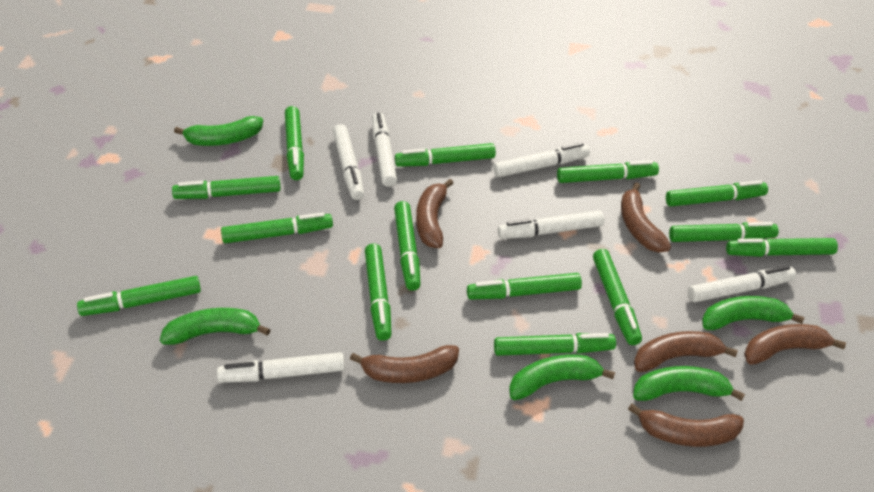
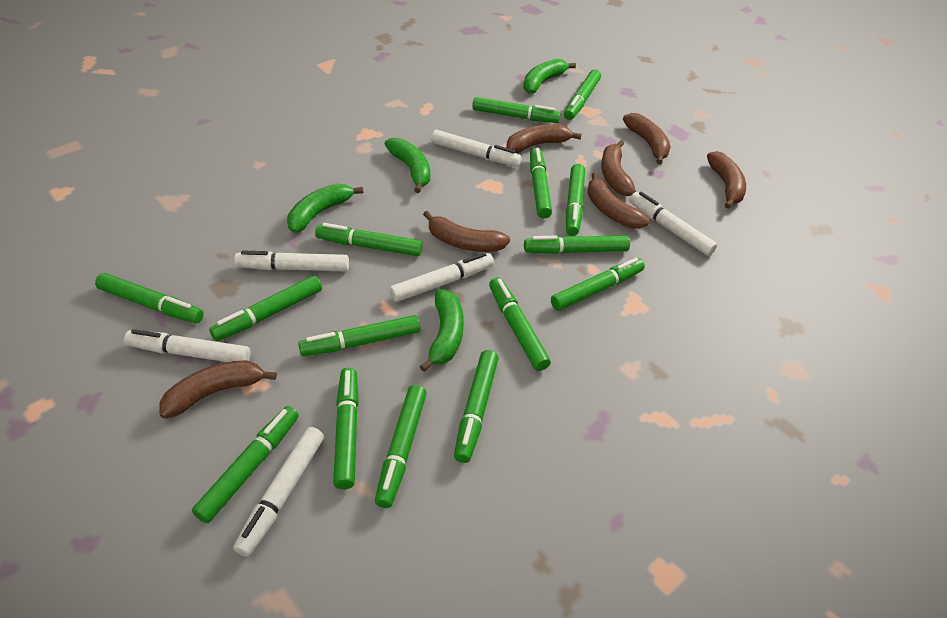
brown banana: [350,345,459,383] [416,179,453,248] [621,183,671,252] [628,404,744,447] [634,331,738,372] [744,324,846,365] = 6 -> [159,360,277,419] [423,211,510,252] [506,124,582,153] [587,172,650,229] [601,140,636,196] [623,113,671,165] [707,151,746,209] = 7
green banana: [160,308,271,345] [174,116,263,146] [509,355,615,400] [633,366,745,401] [702,296,805,330] = 5 -> [287,184,363,233] [385,138,430,193] [420,289,464,372] [523,59,576,94] = 4
green marker: [77,276,201,316] [172,176,281,199] [221,212,333,243] [285,106,304,180] [365,244,391,341] [394,201,421,291] [395,143,496,167] [467,273,582,300] [494,333,616,356] [557,160,659,183] [593,249,642,345] [666,180,768,207] [669,222,779,242] [726,238,838,257] = 14 -> [95,273,204,323] [192,406,299,523] [209,276,322,341] [298,315,421,356] [315,223,423,256] [333,367,359,489] [375,385,427,508] [454,350,498,463] [472,97,560,123] [489,277,551,371] [524,235,630,254] [530,148,552,218] [551,258,645,311] [564,69,601,120] [566,164,585,236] = 15

